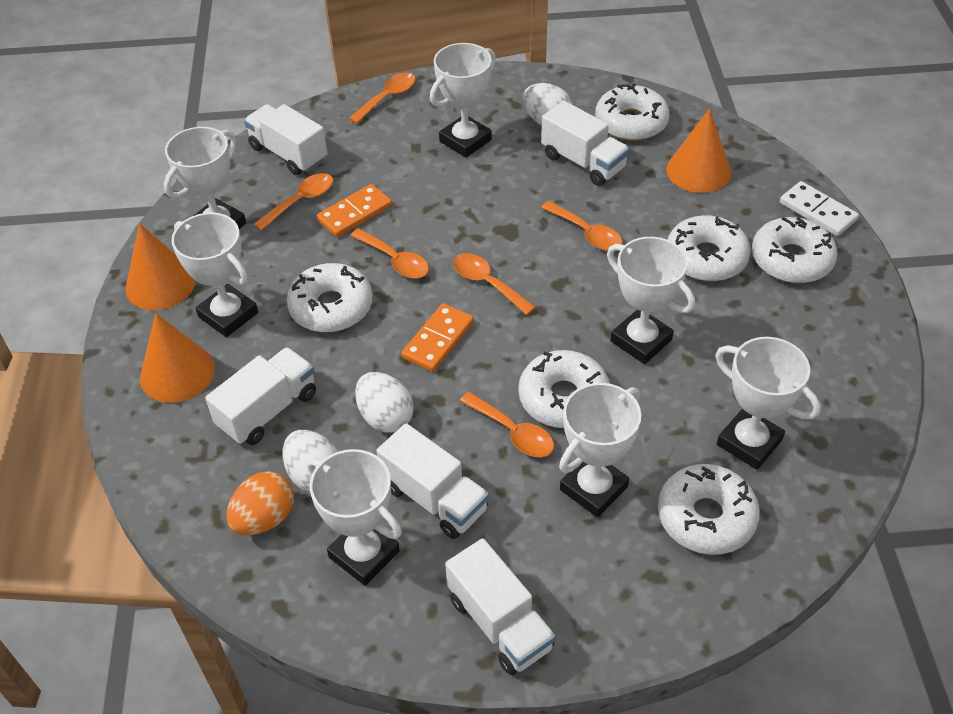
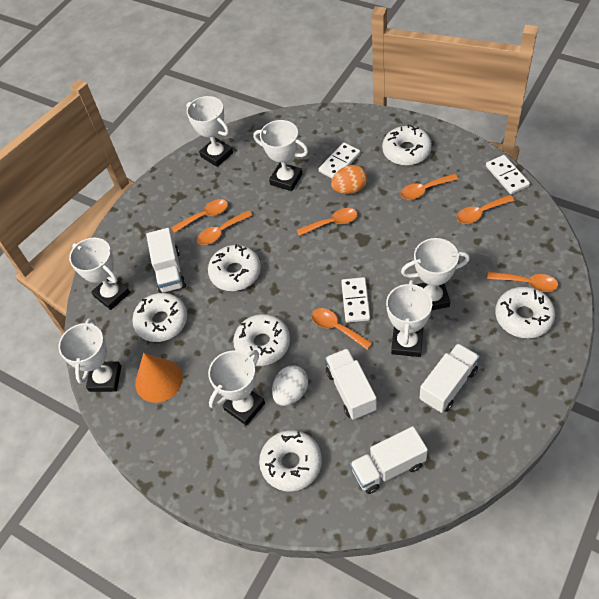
orange cone: [125,223,196,310] [140,313,215,403] [666,109,731,193] = 3 -> [135,353,183,403] = 1
orange domino: [316,184,392,237] [401,303,474,372] = 2 -> none = 0
orange spoon: [254,173,333,231] [348,73,416,124] [350,228,429,279] [453,253,536,315] [460,392,554,457] [541,201,623,251] = 6 -> [171,199,228,233] [197,210,252,245] [297,208,357,236] [311,308,372,350] [400,174,458,200] [457,195,514,224] [487,272,558,292] = 7
white domino: [780,181,859,236] = 1 -> [318,143,361,178] [341,277,370,323] [486,155,530,194] = 3
white egg: [283,430,338,493] [355,372,414,433] [523,83,573,126] = 3 -> [272,365,308,406] = 1
white truck: [205,347,316,445] [244,104,328,175] [376,423,489,539] [445,538,556,675] [541,101,630,186] = 5 -> [146,228,186,293] [325,348,377,420] [350,426,428,494] [420,343,480,413] = 4

